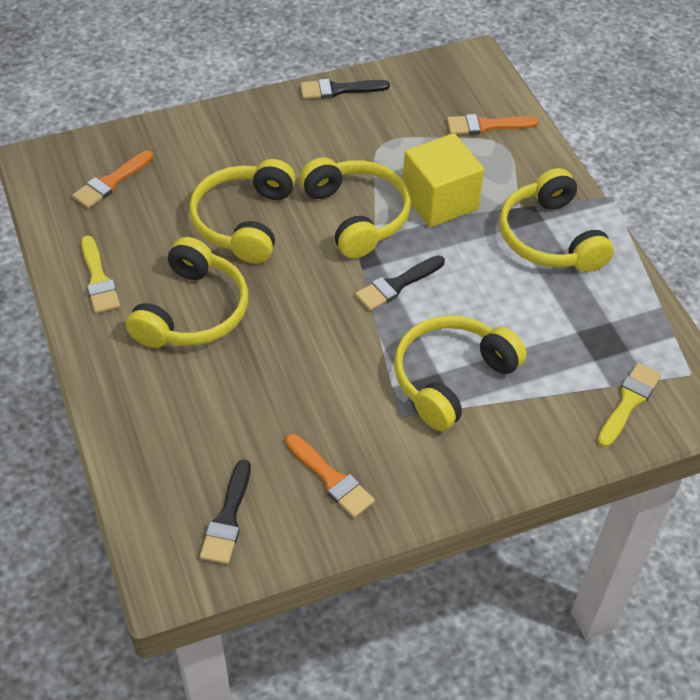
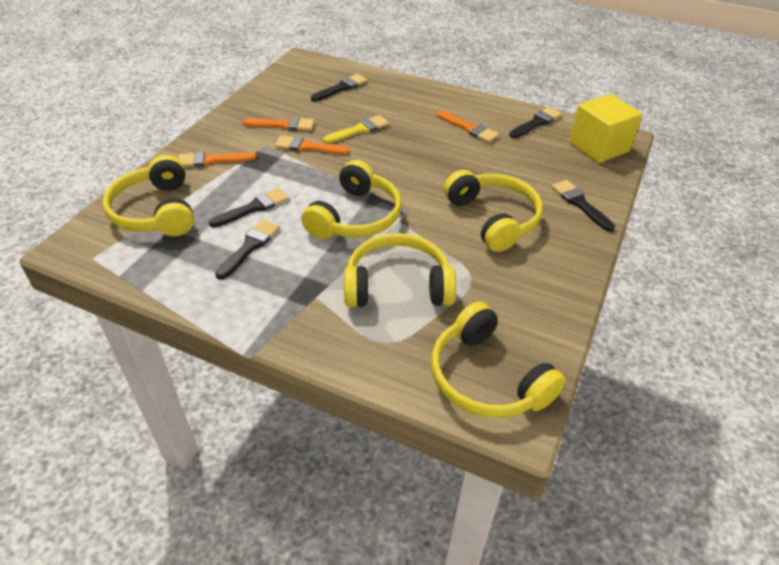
black brush: [200,459,251,564] [300,79,390,99] [355,255,445,311] = 3 -> [209,188,289,228] [215,220,280,280] [311,74,367,101] [509,107,562,138] [552,180,615,232] = 5
orange brush: [72,150,153,208] [285,434,375,518] [447,114,539,135] = 3 -> [178,151,257,167] [242,117,314,131] [275,136,350,155] [437,110,499,143] = 4
yellow brush: [81,236,120,313] [597,363,661,447] = 2 -> [323,115,389,144] = 1

